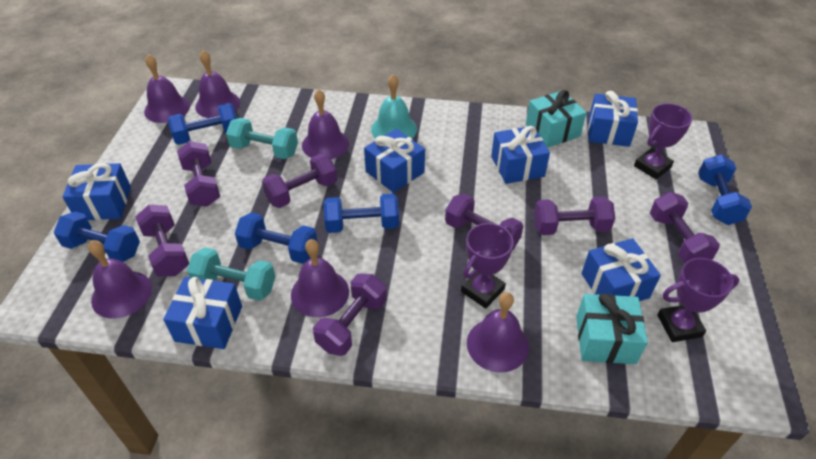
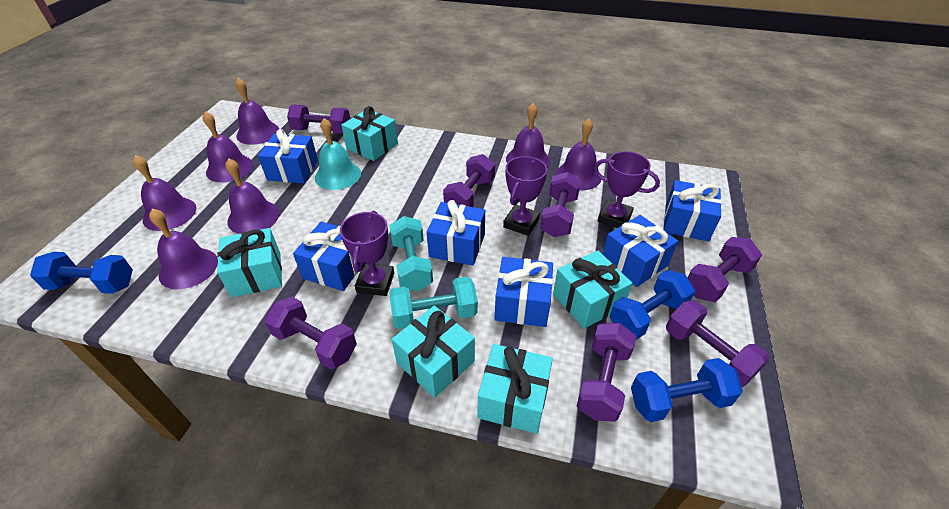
blue dumbbell: [54,211,140,262] [168,103,237,145] [235,212,318,264] [324,193,399,233] [698,154,752,225] = 5 -> [30,252,133,294] [610,270,695,340] [631,358,743,422] = 3
purple bell: [88,240,152,319] [144,54,190,123] [195,50,240,118] [291,239,349,317] [302,89,349,159] [467,292,529,372] = 6 -> [133,155,196,231] [149,209,218,289] [202,111,253,183] [225,158,280,234] [235,78,279,145] [506,103,550,167] [555,119,601,190] = 7
turquoise gift: [526,90,586,148] [576,293,648,364] = 2 -> [217,228,282,298] [341,106,398,161] [392,306,475,398] [478,344,553,434] [553,250,633,329] = 5

